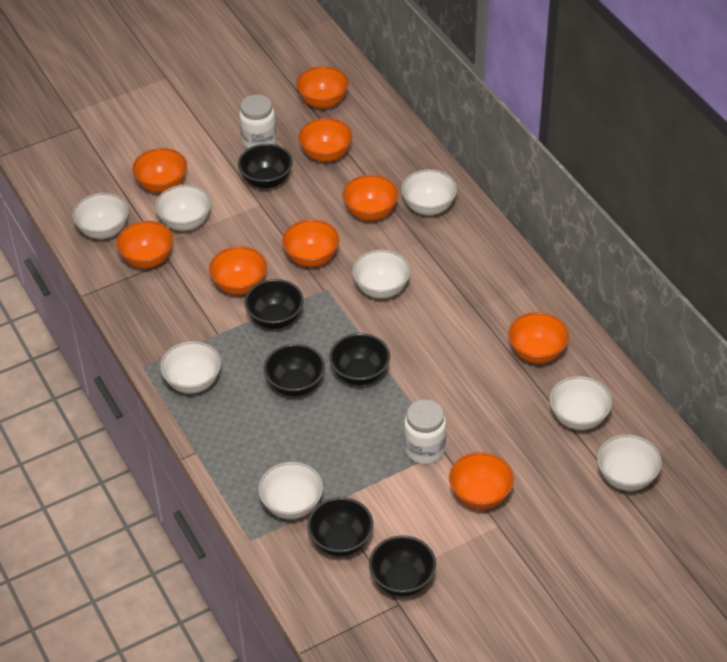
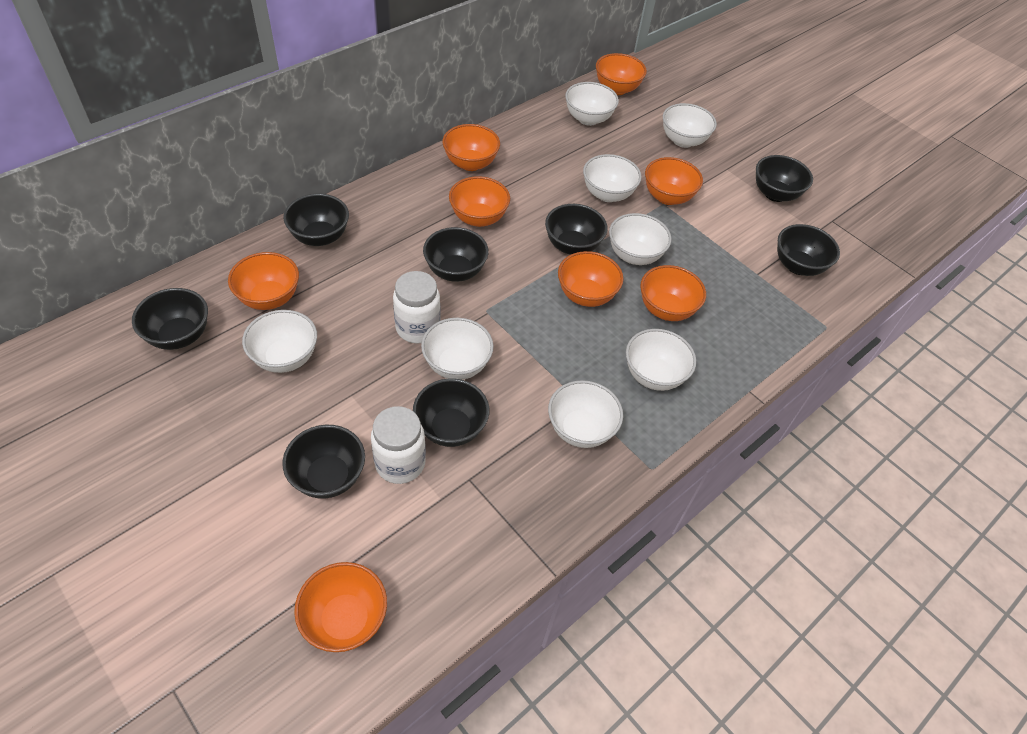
black bowl: [238,144,293,189] [245,279,304,329] [264,344,325,396] [307,497,373,556] [329,333,390,385] [369,535,436,597] = 6 -> [132,288,208,350] [282,425,365,499] [283,194,349,246] [413,378,489,447] [423,227,489,282] [545,204,608,255] [756,155,813,202] [777,224,840,276] = 8
orange bowl: [116,221,174,268] [132,148,187,193] [209,246,267,295] [282,219,339,267] [296,66,349,109] [298,118,352,162] [343,175,398,221] [449,452,514,509] [508,312,569,364] = 9 -> [228,252,299,310] [294,562,387,652] [443,124,500,171] [449,176,510,227] [558,251,623,307] [596,53,647,95] [640,265,706,321] [645,157,703,205] = 8

